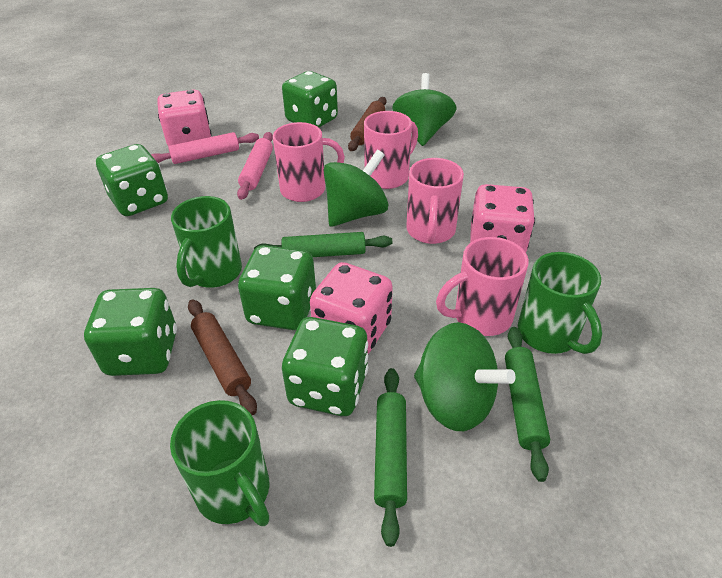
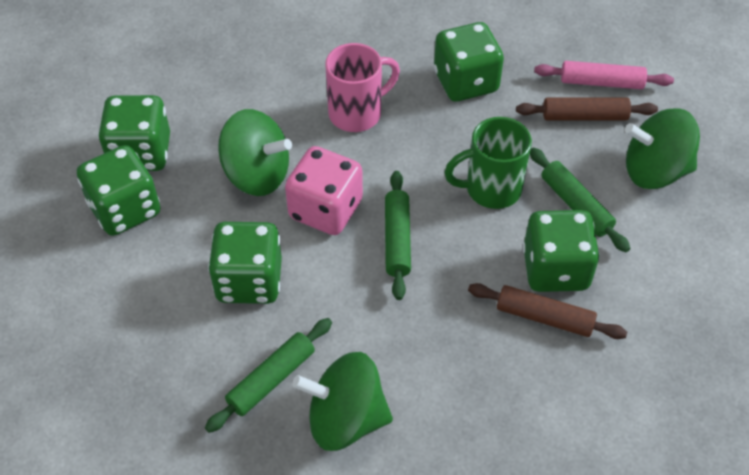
green mug: [170,400,270,526] [171,196,242,288] [518,252,602,354] = 3 -> [444,117,532,209] = 1
pink dice: [157,90,212,147] [310,262,393,354] [470,184,535,252] = 3 -> [285,146,363,235] = 1
pink mug: [273,122,345,202] [364,111,418,189] [406,158,464,244] [436,237,528,336] = 4 -> [325,43,400,132] = 1
pink rolling pin: [151,132,259,164] [237,132,273,200] = 2 -> [534,61,674,89] = 1

